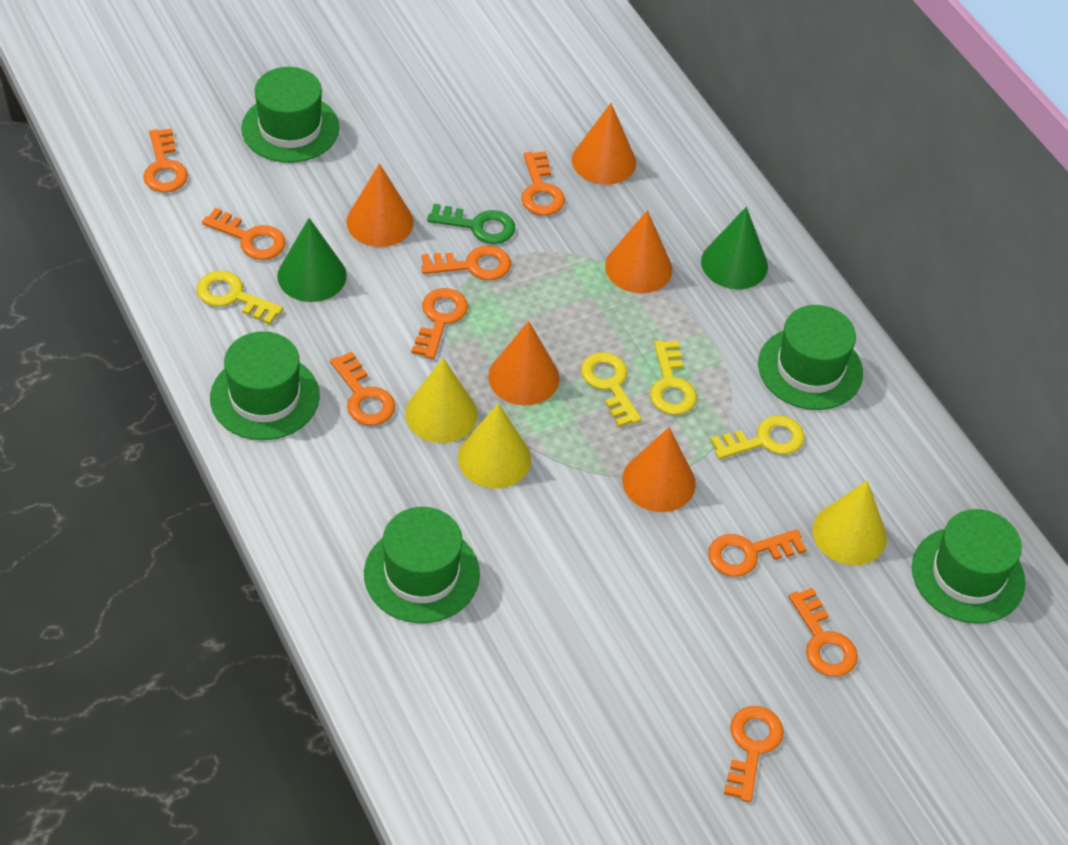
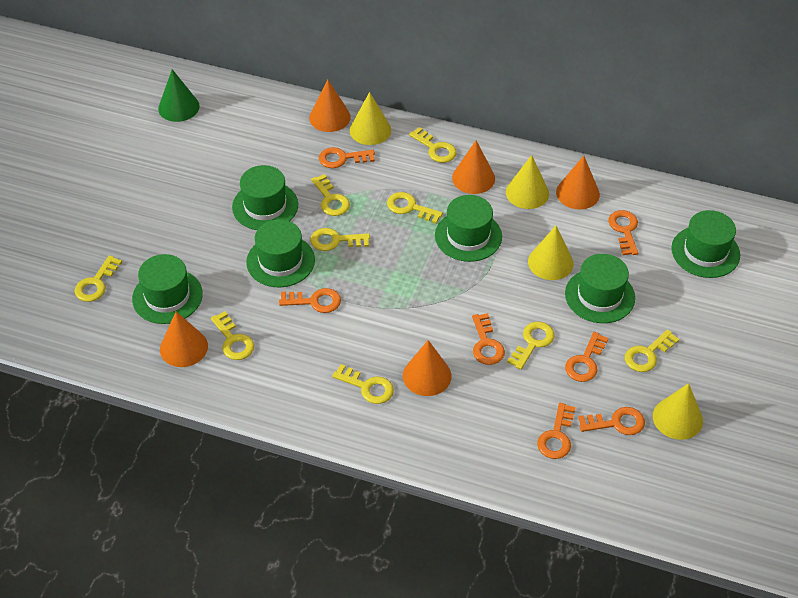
green cone: [277,218,347,302] [701,207,768,289] = 2 -> [158,69,200,122] = 1
green hat: [210,331,320,440] [241,67,339,163] [364,507,480,623] [758,305,863,410] [912,509,1025,624] = 5 -> [132,254,203,324] [232,165,298,230] [246,219,315,288] [435,195,502,262] [565,254,635,323] [671,210,740,278] = 6
green key: [427,204,515,244] = 1 -> none = 0
orange key: [143,128,188,192] [202,208,286,260] [330,352,395,426] [411,288,468,359] [421,245,511,280] [521,151,565,215] [708,529,807,577] [724,706,784,802] [788,587,858,677] = 9 -> [279,288,341,313] [319,147,375,168] [472,313,505,365] [537,403,576,459] [565,332,608,382] [578,407,645,435] [608,210,638,255] = 7
yellow cone: [405,358,478,443] [458,403,531,489] [812,481,887,565] = 3 -> [350,92,391,145] [506,155,549,209] [528,226,574,280] [653,383,703,440] = 4
yellow key: [197,271,283,325] [581,352,642,427] [650,341,697,415] [711,416,805,459] = 4 -> [74,255,122,302] [211,311,254,360] [311,174,350,216] [311,228,370,251] [332,364,394,404] [387,192,443,224] [409,127,457,163] [507,322,555,370] [625,329,679,372] = 9

